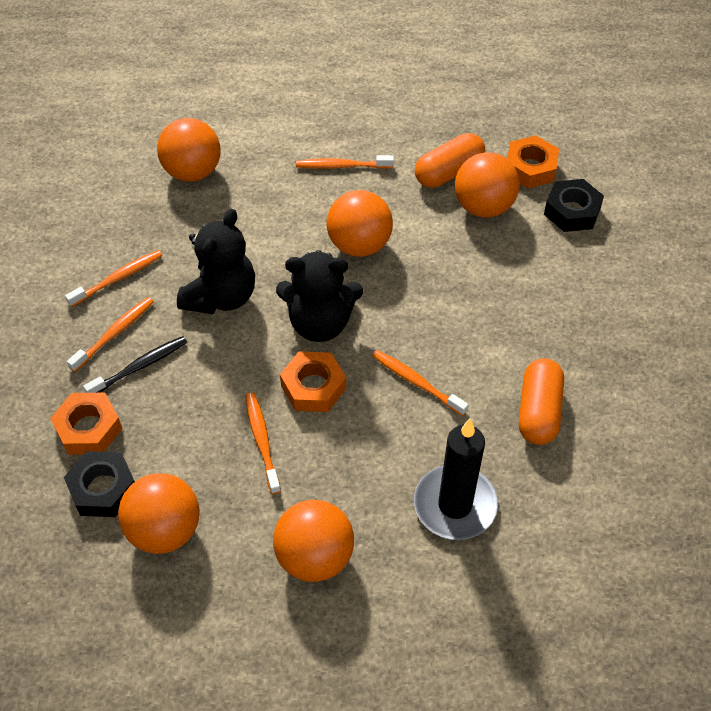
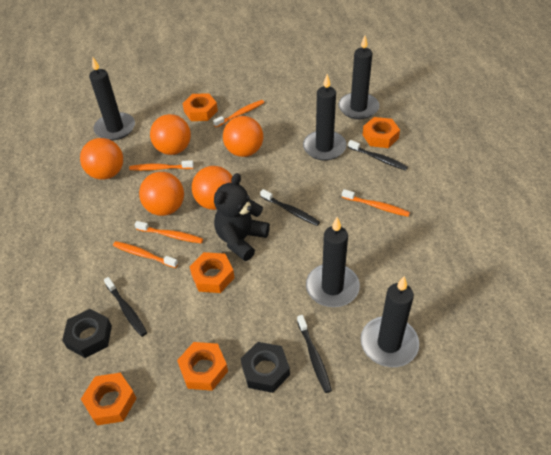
black candle: [414,419,498,540] = 1 -> [89,57,135,140] [303,74,347,161] [306,217,360,307] [338,36,379,119] [361,276,419,367] = 5
black teddy bear: [177,208,255,314] [276,250,363,342] = 2 -> [214,173,270,261] = 1
black toothbrush: [83,336,187,393] = 1 -> [104,277,147,337] [260,189,320,226] [297,315,332,393] [348,140,408,171] = 4
orange capsule: [415,133,485,188] [519,358,564,445] = 2 -> none = 0
orange nut: [50,393,123,455] [280,351,346,412] [507,136,559,189] = 3 -> [81,373,137,425] [177,342,228,391] [182,93,218,121] [190,252,235,293] [363,117,400,148] = 5

